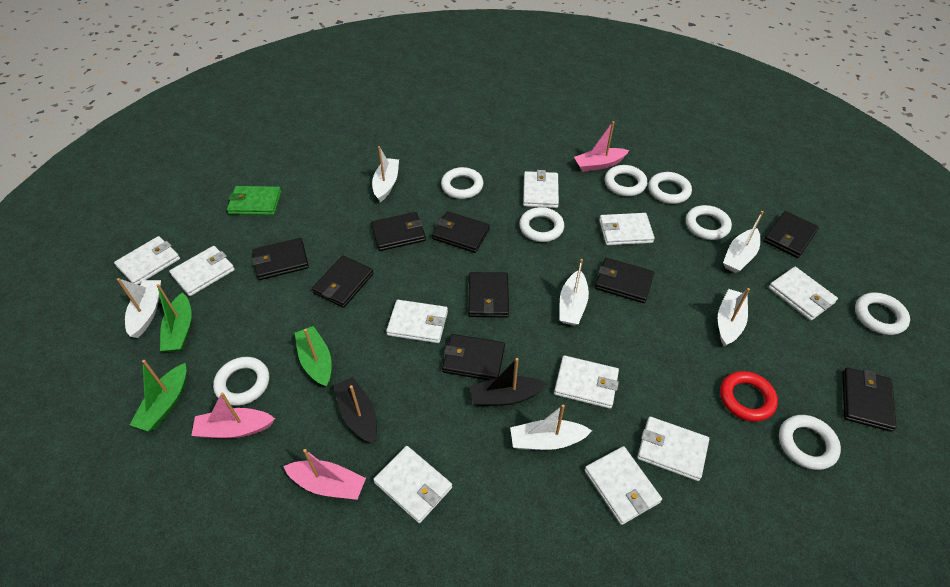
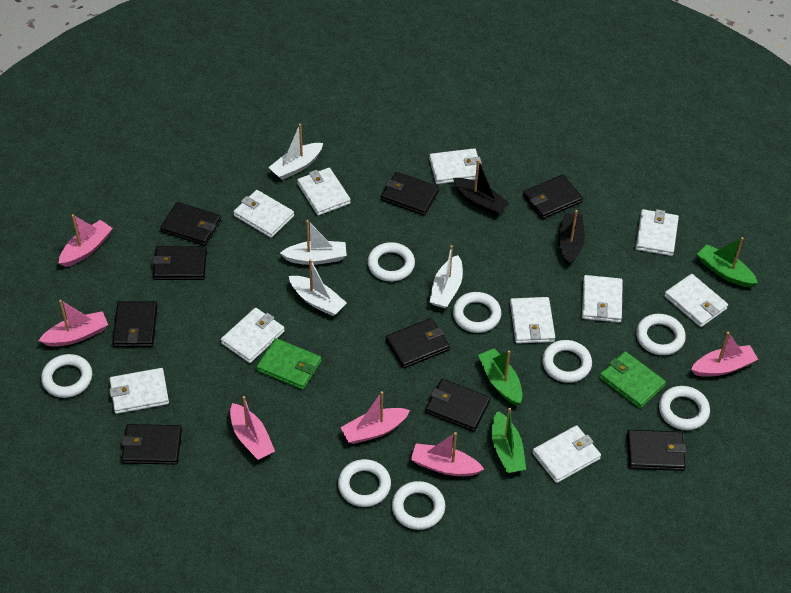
green wallet: [227,186,281,215] = 1 -> [256,338,322,390] [599,351,666,409] = 2
pink boat: [191,392,275,438] [283,449,366,500] [574,121,629,172] = 3 -> [38,300,108,347] [59,214,113,267] [230,396,275,460] [340,391,410,444] [411,432,484,476] [691,332,758,377] = 6
red ring: [720,371,778,422] = 1 -> none = 0
white boat: [117,278,161,338] [372,146,399,202] [510,405,592,450] [559,259,589,325] [718,288,750,346] [723,211,764,273] = 6 -> [268,124,323,180] [280,220,347,265] [289,259,347,316] [430,245,463,308] = 4

